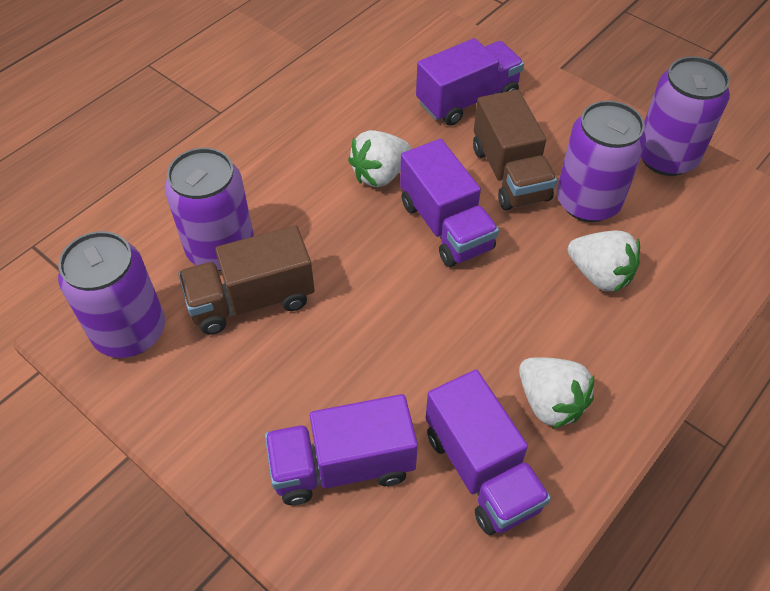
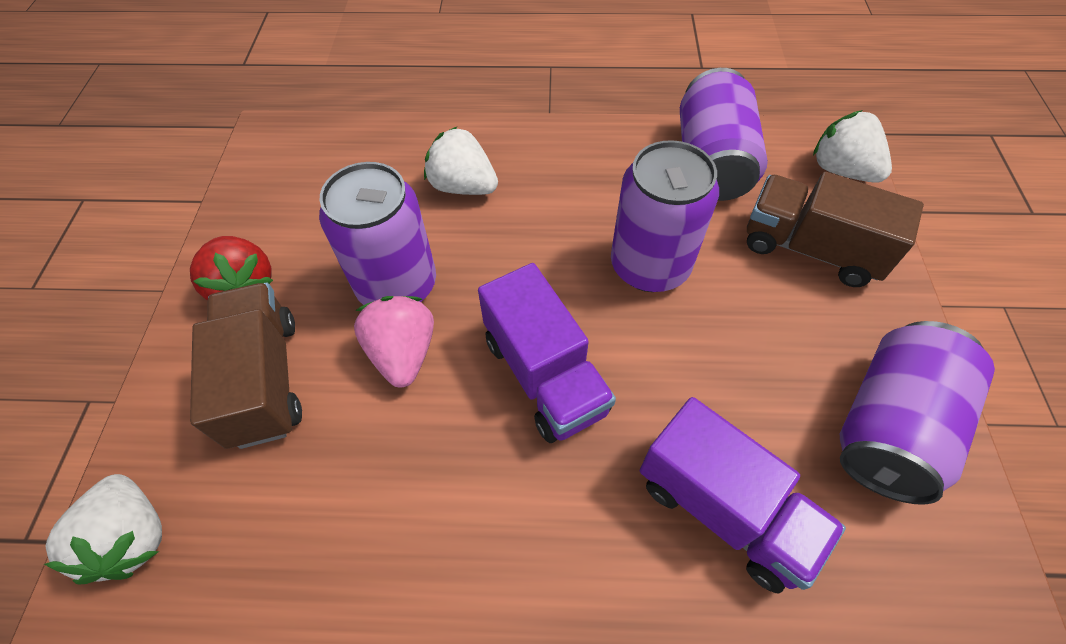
pink strawberry: none = 0 -> [354,296,434,388] = 1
purple truck: [265,394,418,505] [400,139,499,267] [416,38,524,126] [426,370,551,535] = 4 -> [478,263,616,443] [640,397,846,593] = 2
red strawberry: none = 0 -> [190,236,273,300] = 1

